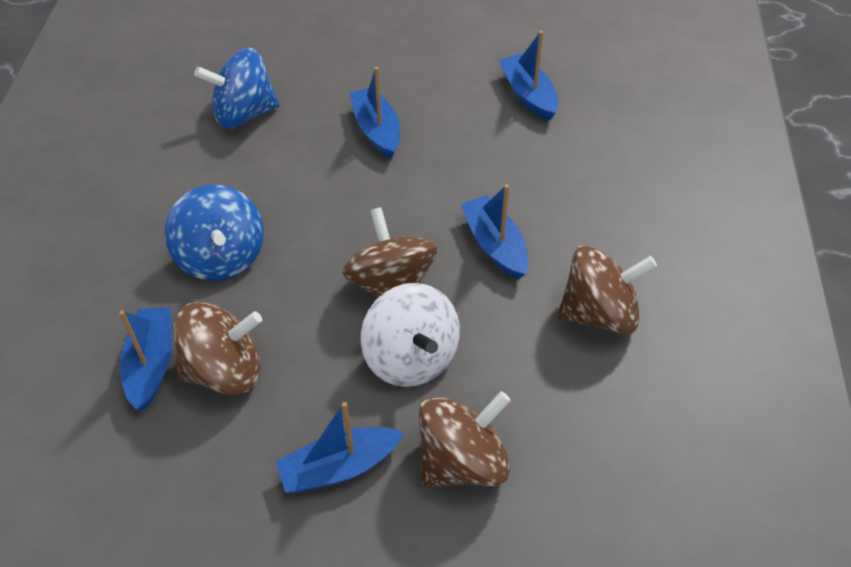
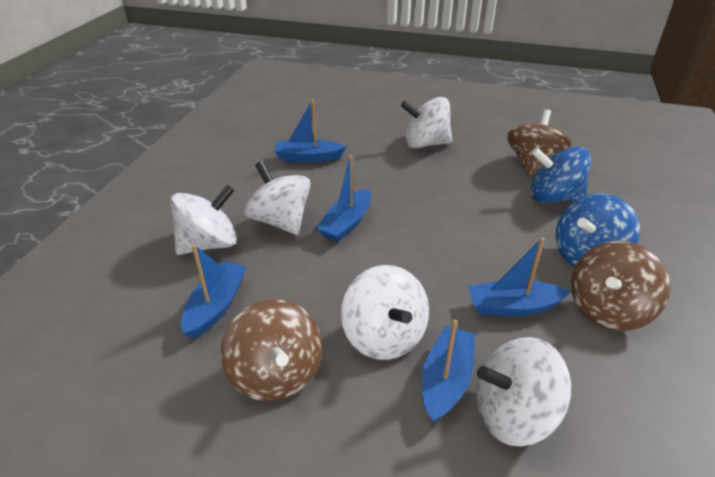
brown spinning top: [174,302,262,395] [342,207,438,298] [419,391,511,487] [557,245,657,335] = 4 -> [221,299,322,401] [507,109,572,176] [571,241,670,331] = 3
white spinning top: [361,283,460,387] = 1 -> [170,185,237,255] [244,161,311,235] [341,265,429,360] [401,97,452,149] [476,337,571,446] = 5

